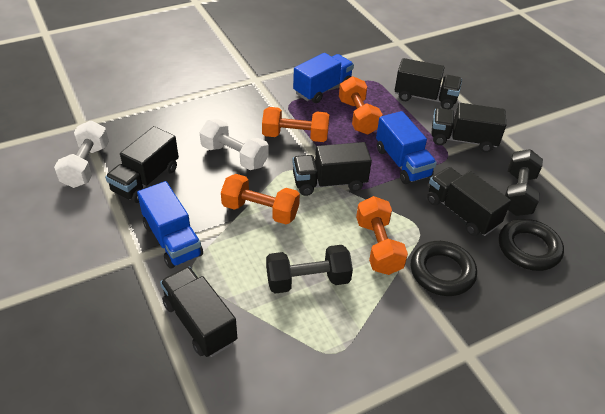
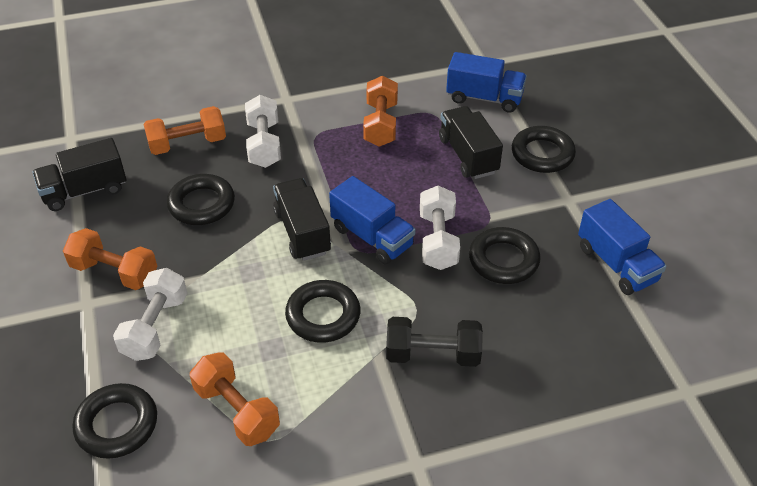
black dumbbell: [266,245,353,294] [505,149,543,216] = 2 -> [386,317,483,367] = 1
black ring: [411,241,477,296] [499,219,564,271] = 2 -> [72,383,157,459] [167,174,235,225] [285,280,360,343] [469,227,540,284] [512,126,576,173] = 5
black truck: [105,126,179,203] [160,267,237,357] [292,142,372,196] [395,58,462,109] [427,167,511,236] [432,103,506,152] = 6 -> [32,138,126,211] [273,178,331,261] [439,106,503,179] = 3
white dumbbell: [54,121,109,188] [200,119,269,170] = 2 -> [113,268,187,361] [245,95,281,168] [420,186,460,270] = 3

